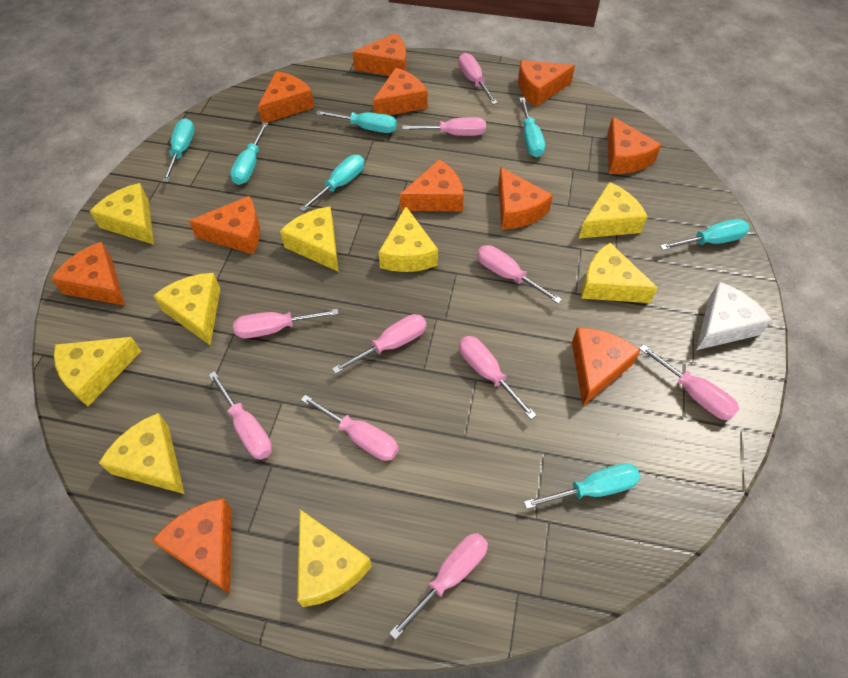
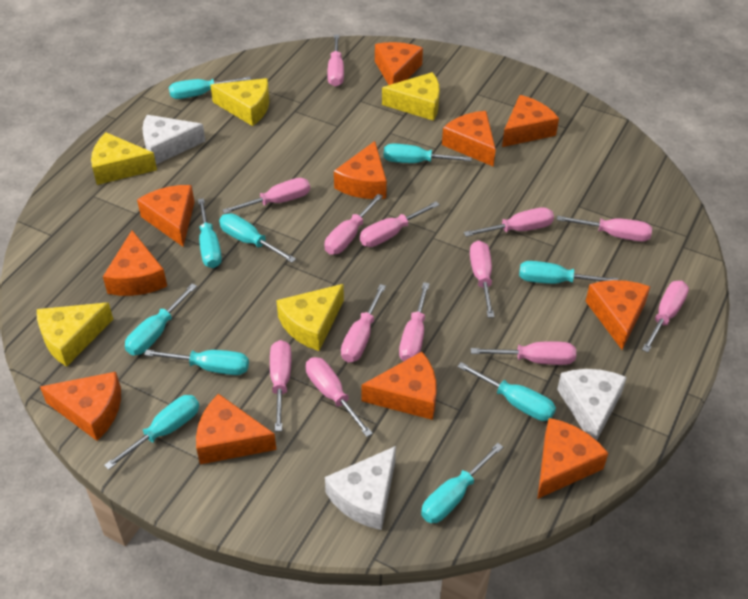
pink screwdriver: [209,371,272,460] [233,309,338,338] [301,395,399,461] [332,314,427,374] [389,533,488,640] [402,117,486,136] [458,53,498,105] [459,336,537,419] [477,245,562,304] [639,344,739,420] = 10 -> [222,178,310,214] [270,340,292,431] [306,357,373,437] [325,194,383,255] [327,34,344,87] [341,284,386,362] [360,202,440,247] [399,282,430,361] [464,207,554,237] [470,240,494,318] [471,341,576,365] [557,216,652,242] [642,281,689,352] = 13
turquoise screwdriver: [162,118,195,182] [230,122,268,185] [300,155,364,212] [316,110,397,133] [519,97,545,157] [524,463,640,509] [660,219,750,250] = 7 -> [104,395,199,470] [125,284,197,355] [144,350,249,375] [169,77,251,99] [198,198,222,268] [219,213,296,263] [383,143,472,163] [421,443,503,523] [457,362,556,421] [519,261,618,284] = 10
white cheese: [696,282,772,350] = 1 -> [142,115,205,164] [325,446,396,530] [557,369,627,441] = 3
yellow cheese: [54,337,141,406] [90,183,154,245] [99,413,185,494] [153,273,220,346] [280,207,339,272] [297,510,372,607] [379,206,438,272] [579,182,648,239] [581,243,658,303] = 9 -> [37,302,114,367] [91,132,157,185] [210,78,269,126] [276,284,344,351] [382,72,440,121] = 5

